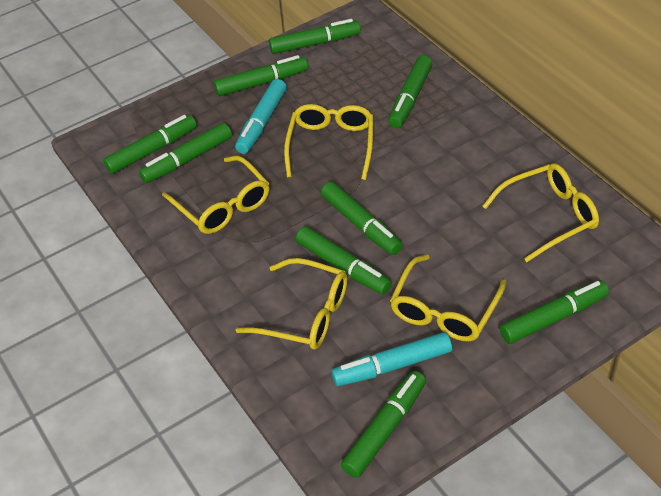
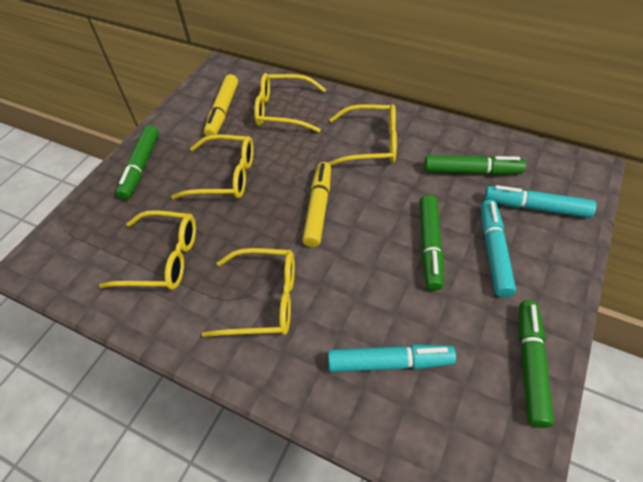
green marker: [103,115,197,174] [139,123,232,183] [214,55,308,96] [269,19,361,54] [296,226,392,295] [321,182,403,255] [341,371,426,478] [388,55,433,128] [500,280,609,344] = 9 -> [116,125,159,200] [419,195,444,291] [424,155,526,175] [519,300,554,428] = 4
turquoise marker: [235,79,287,154] [331,332,452,386] = 2 -> [328,344,456,372] [481,200,516,297] [484,185,596,218] = 3
yellow marker: none = 0 -> [204,74,238,136] [302,162,331,247] = 2

